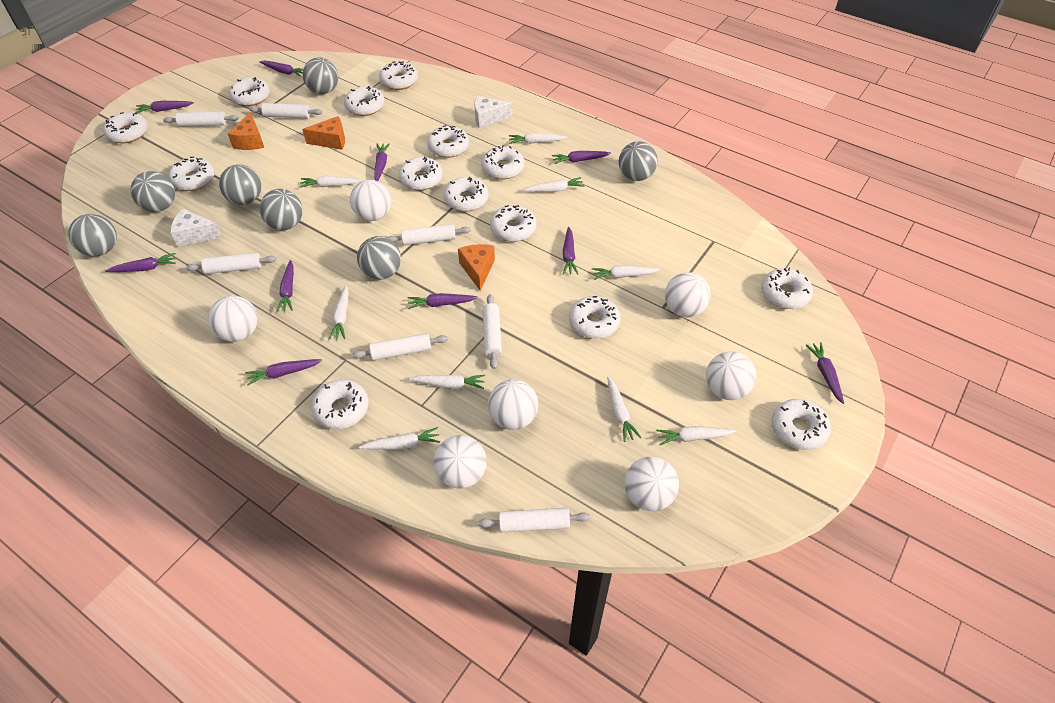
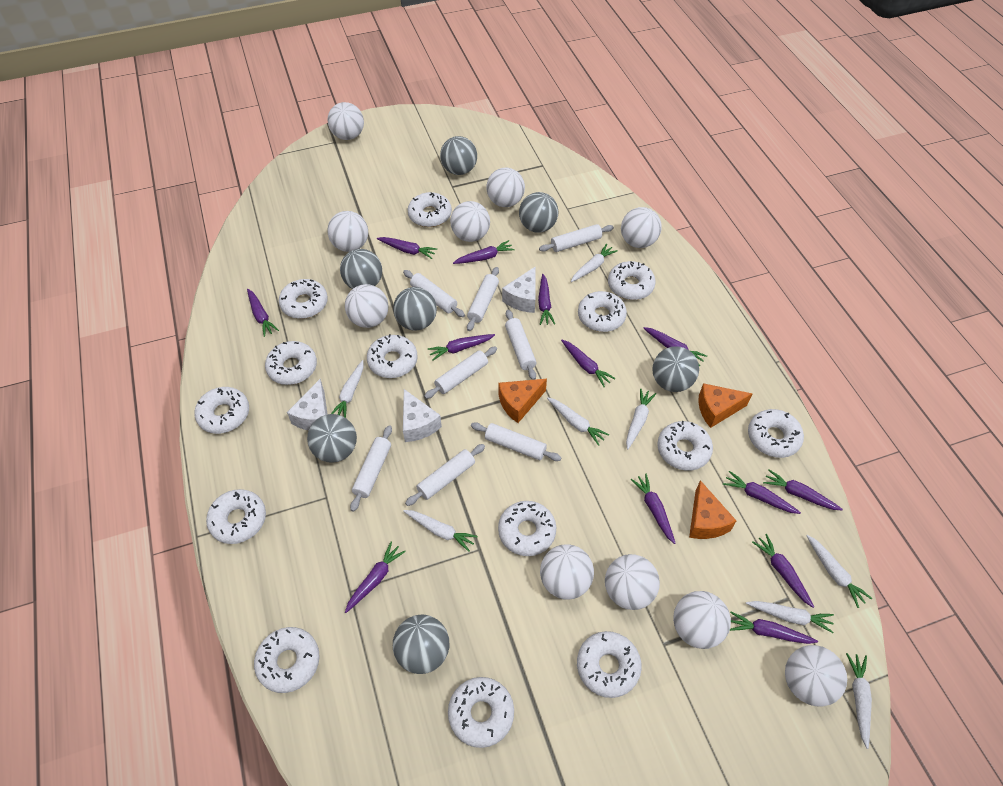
purple carrot: [105,253,176,272] [135,101,194,113] [245,359,322,386] [259,60,303,77] [276,260,294,312] [374,143,390,181] [407,293,478,309] [552,151,611,164] [563,227,578,275] [806,342,844,404] = 10 -> [247,289,279,337] [345,542,406,613] [377,237,437,259] [427,334,495,361] [453,240,515,264] [538,274,555,325] [561,339,616,387] [631,474,676,544] [644,327,707,366] [723,471,801,514] [729,612,818,644] [752,534,814,608] [763,469,843,510] = 13
white ball: [208,295,258,342] [350,180,391,221] [434,435,487,489] [488,379,538,430] [624,457,679,511] [665,272,711,317] [706,351,756,400] = 7 -> [327,102,364,140] [327,211,368,252] [345,284,389,328] [450,201,490,242] [486,168,525,207] [540,544,594,600] [605,554,660,610] [621,207,662,248] [673,591,731,649] [785,645,847,706] = 10
white carrot: [300,176,362,188] [329,285,349,340] [359,427,440,449] [409,375,485,389] [509,133,567,144] [523,177,584,192] [592,265,660,280] [607,377,641,442] [656,426,736,445] = 9 -> [331,360,364,418] [403,510,478,552] [547,397,609,446] [571,244,618,282] [626,388,656,449] [746,601,834,633] [806,535,872,608] [846,653,872,749] = 8
white cheese: [170,209,222,247] [474,96,512,128] = 2 -> [287,379,328,430] [403,389,442,442] [502,267,535,313] = 3
white rolling pin: [163,111,239,127] [186,253,277,274] [250,103,322,119] [352,333,448,361] [387,224,471,246] [478,508,590,532] [483,294,502,369] = 7 -> [350,425,392,512] [403,270,465,317] [405,444,485,506] [424,346,497,399] [467,267,499,331] [471,422,562,461] [505,310,536,380] [539,224,614,252] = 8

